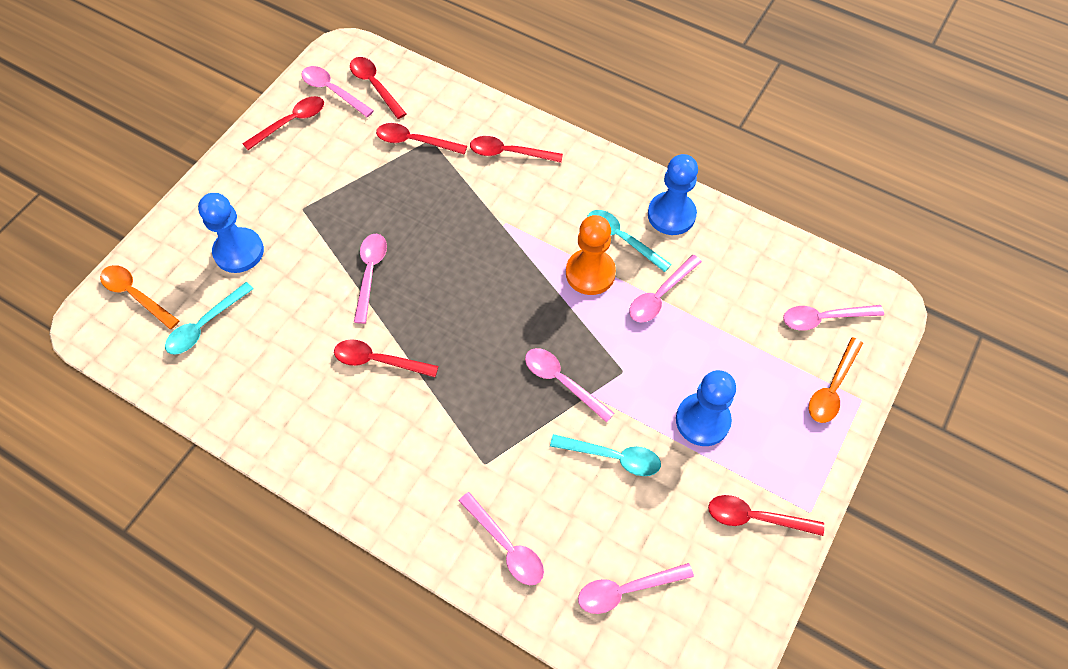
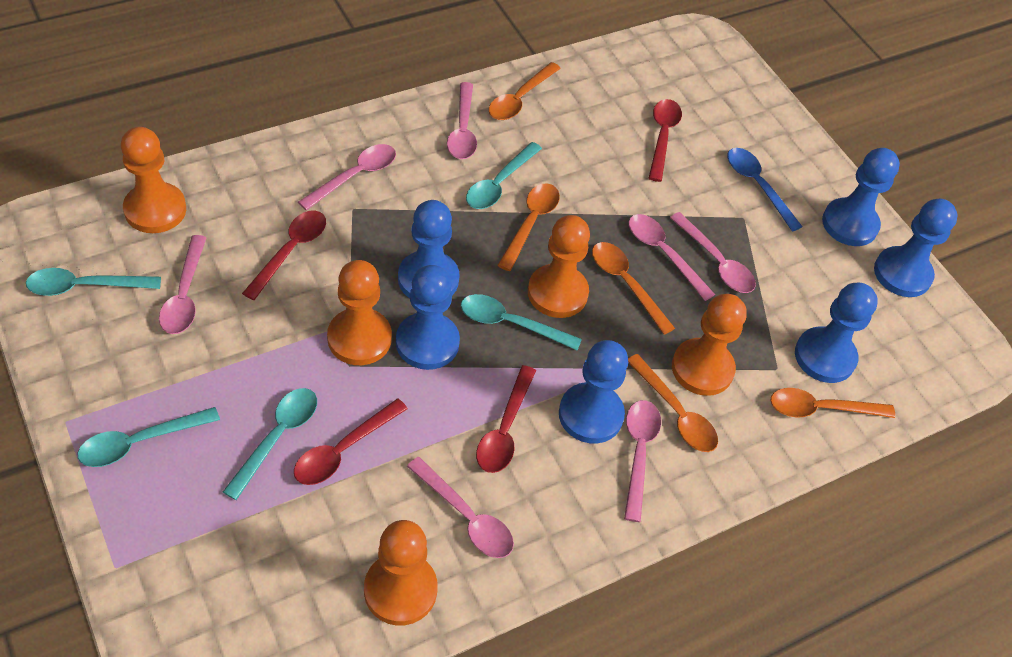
blue pawn: [198,193,264,273] [648,154,698,235] [676,370,736,446] = 3 -> [396,265,460,370] [398,200,460,298] [559,340,628,444] [795,283,878,383] [822,148,900,246] [874,199,958,297] = 6
blue spoon: none = 0 -> [728,148,803,232] = 1
orange pawn: [566,215,616,295] = 1 -> [121,127,186,233] [327,260,392,365] [364,520,438,626] [528,215,590,318] [672,294,747,396] = 5
orange spoon: [100,265,179,329] [809,337,863,423] = 2 -> [489,62,561,120] [497,183,560,271] [592,242,675,335] [628,354,718,452] [770,388,895,418] = 5
red spoon: [242,96,324,150] [334,339,439,377] [350,57,406,119] [376,123,467,154] [470,136,563,163] [708,495,824,536] = 6 -> [242,211,326,300] [294,399,408,485] [476,365,536,473] [649,99,682,182] = 4
turquoise spoon: [165,282,254,355] [550,434,661,476] [587,210,672,272] = 3 -> [26,268,161,296] [78,407,220,467] [223,388,317,500] [461,294,582,351] [466,142,542,209] = 5

